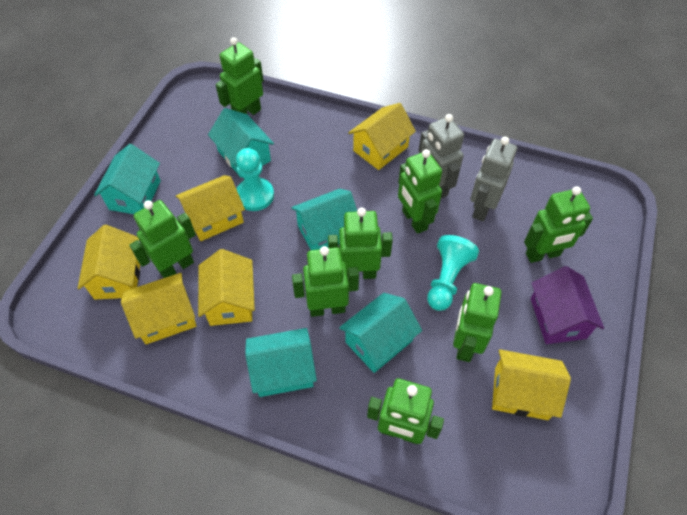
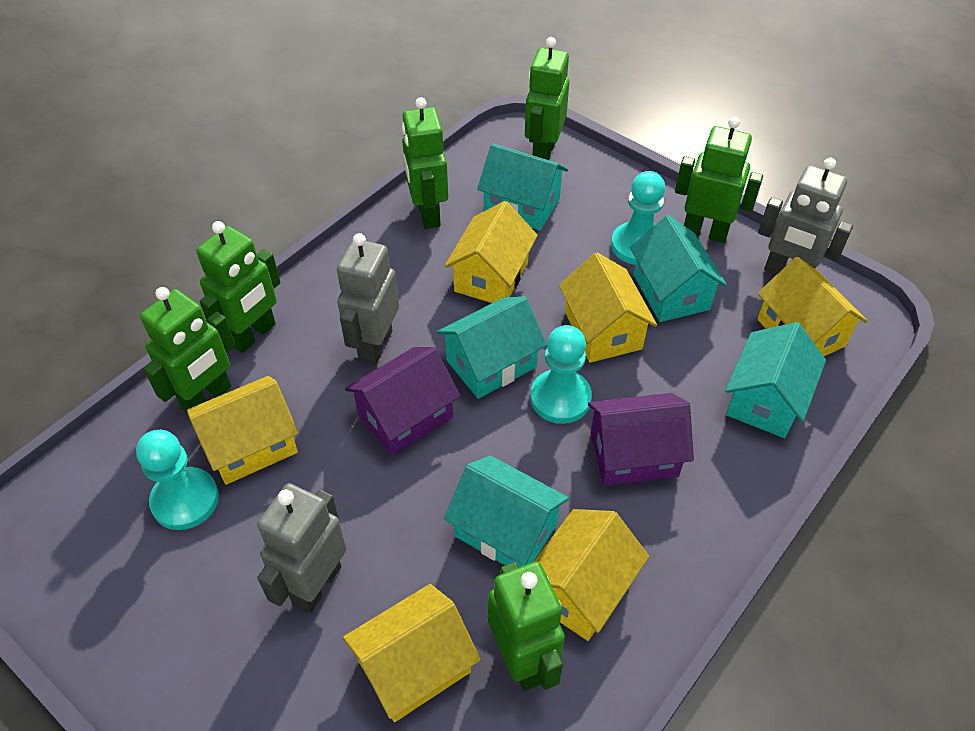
green robot: [129,200,196,278] [216,37,263,115] [292,246,359,317] [328,208,393,279] [367,378,444,444] [398,149,442,234] [453,283,501,362] [524,186,593,263] = 8 -> [140,287,235,413] [196,221,281,353] [402,97,448,229] [488,562,565,691] [525,37,569,160] [675,116,763,243] = 6
grey robot: [418,114,464,198] [470,137,517,221] = 2 -> [257,483,347,614] [337,233,399,366] [758,157,853,275] = 3
purple house: [530,266,604,344] = 1 -> [345,347,461,456] [588,393,694,486] = 2
turquoise pawn: [236,148,274,211] [427,235,479,311] = 2 -> [136,430,219,530] [530,325,592,424] [611,171,665,265] = 3

